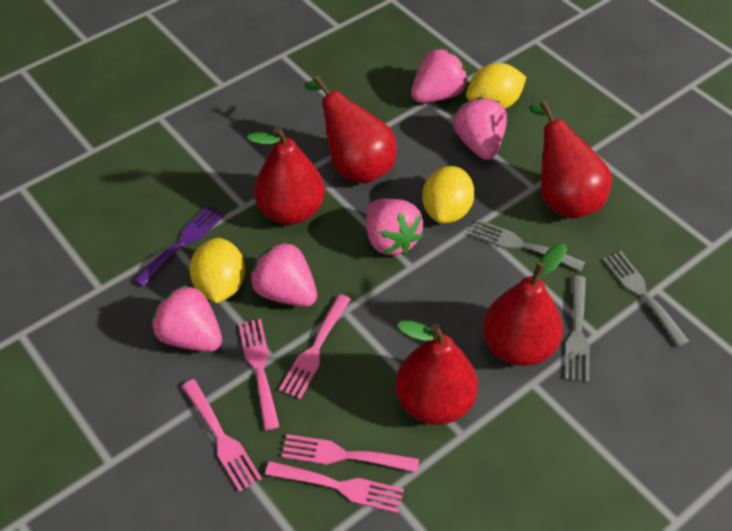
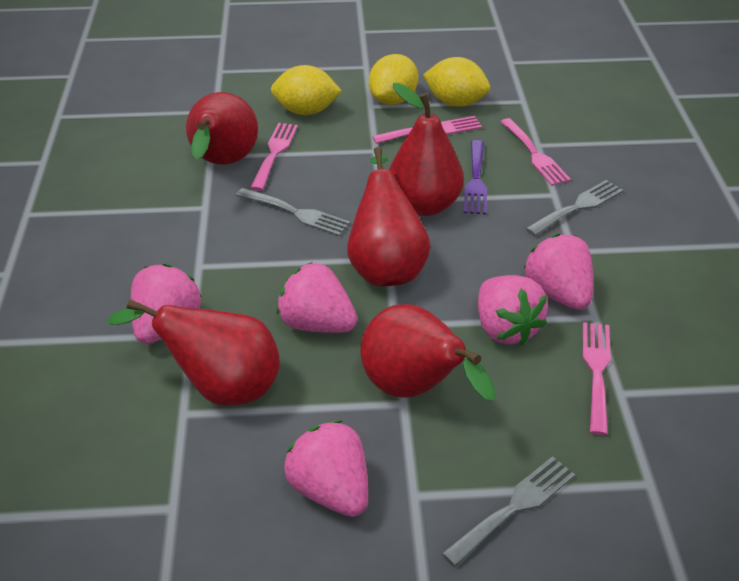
pink fork: [182,379,262,492] [238,319,280,430] [265,461,404,513] [279,294,351,399] [282,434,419,473] = 5 -> [250,123,298,191] [372,116,482,144] [500,118,571,186] [583,322,611,435] = 4

